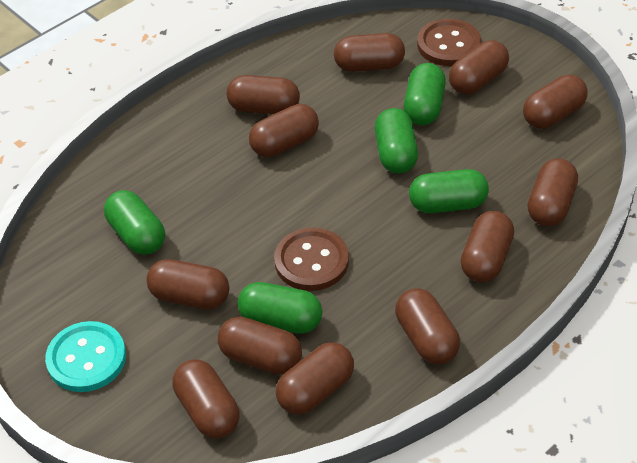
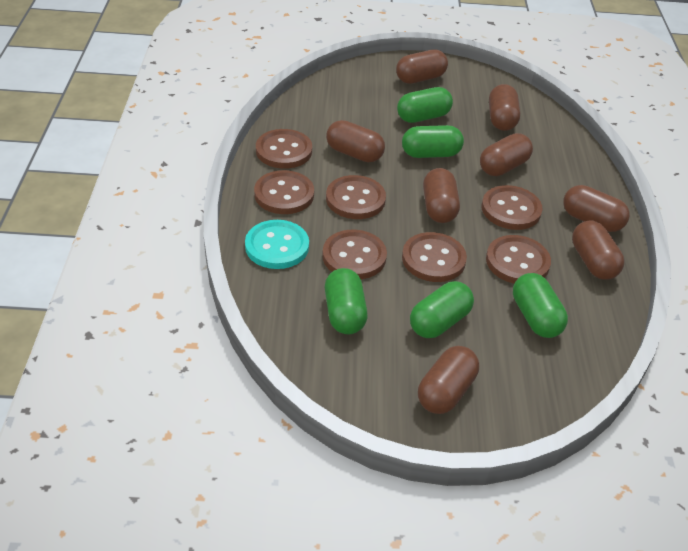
brown button: [274,228,349,291] [417,19,481,66] = 2 -> [254,170,314,214] [256,129,312,169] [322,229,387,279] [326,175,386,219] [402,232,467,282] [482,185,543,230] [486,235,551,284] = 7
brown capsule: [147,259,229,309] [173,359,240,438] [218,317,302,375] [227,75,300,114] [249,104,319,157] [276,342,354,415] [334,33,405,72] [395,289,460,365] [449,40,509,95] [461,211,514,282] [523,75,588,129] [528,158,578,226] = 12 -> [326,120,385,162] [396,50,448,84] [418,346,479,414] [423,168,460,223] [480,133,533,176] [489,84,520,131] [563,185,630,232] [572,221,624,280] = 8

